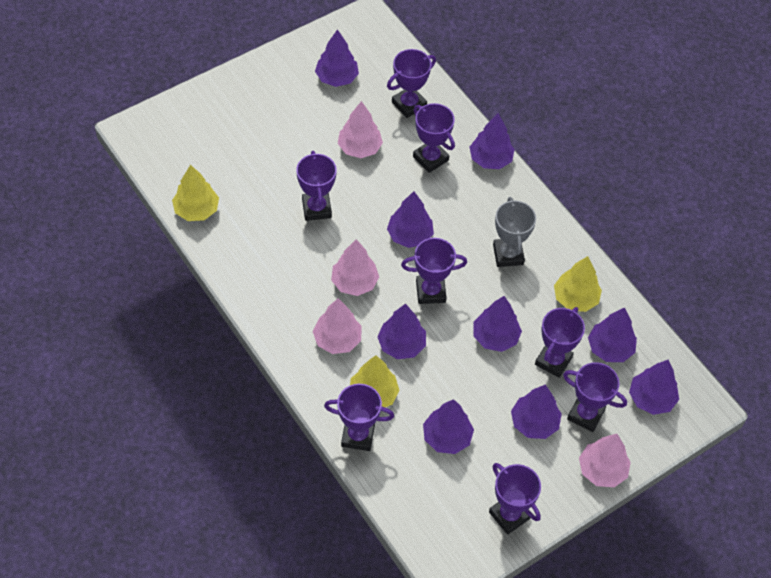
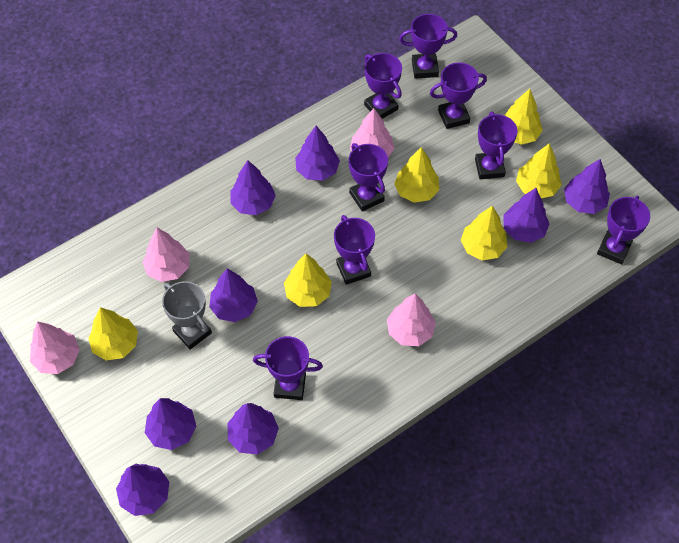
purple tree: [315,29,359,87] [377,304,426,359] [387,191,434,248] [423,399,474,454] [470,113,515,169] [474,296,522,352] [511,384,562,439] [588,307,637,362] [629,360,679,415] = 9 -> [116,464,169,516] [145,398,196,450] [209,268,258,322] [228,403,279,454] [230,160,276,215] [295,126,340,181] [503,188,550,243] [564,159,610,214] = 8
yellow tree: [172,164,219,221] [350,355,400,407] [554,256,602,312] = 3 -> [88,307,138,361] [284,254,332,307] [394,147,439,203] [461,206,508,260] [504,89,543,145] [516,143,562,198] = 6

